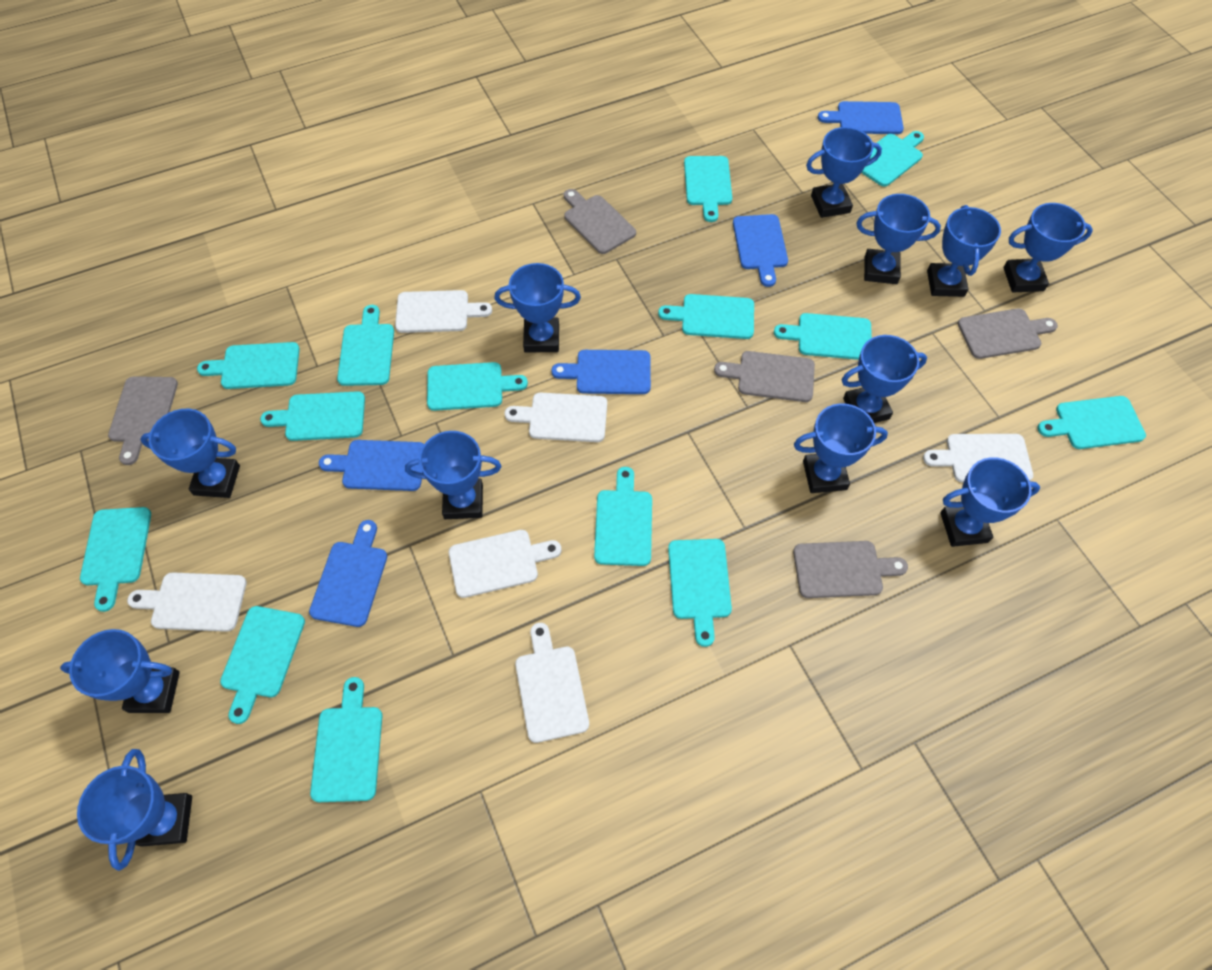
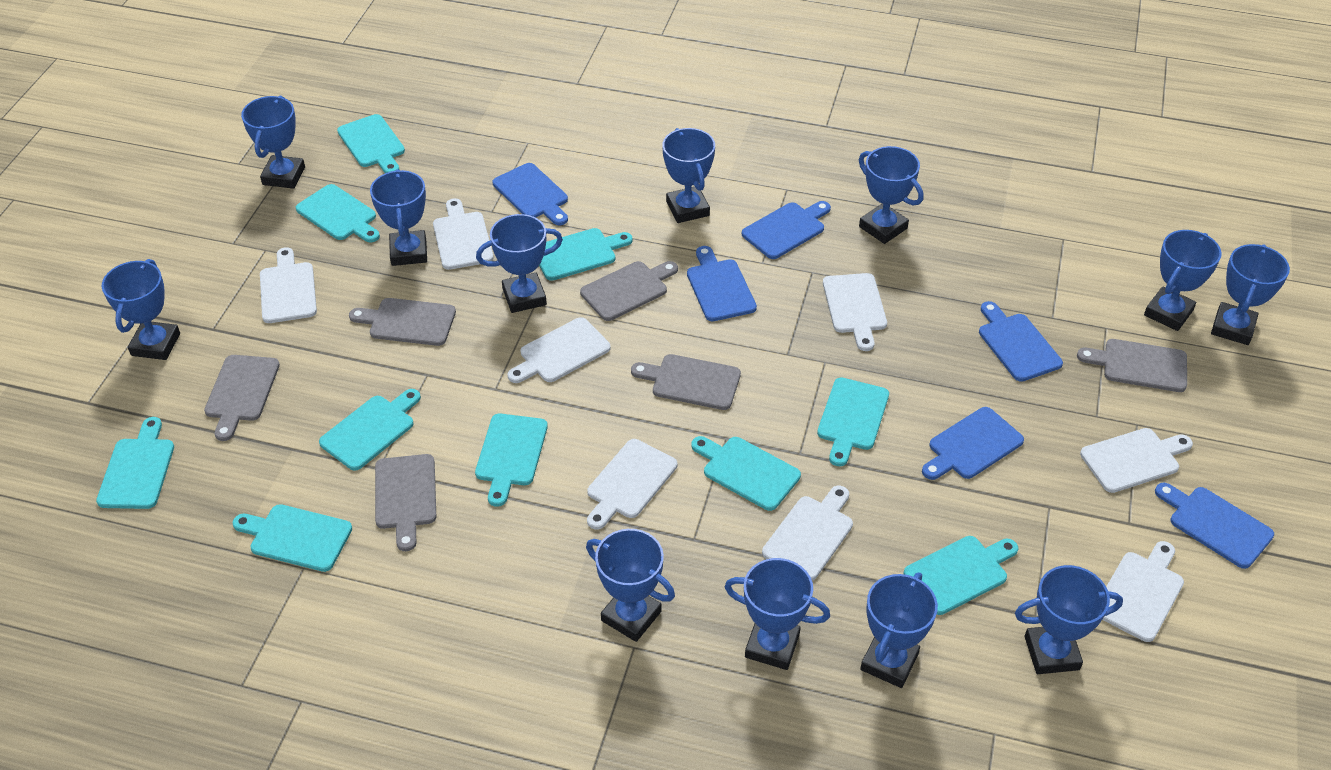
blue cutting board: [309,520,387,627] [319,440,424,491] [551,350,651,394] [733,214,788,287] [818,101,904,134] = 5 -> [493,163,568,225] [687,246,757,321] [742,201,831,259] [922,407,1024,480] [979,301,1063,382] [1155,483,1274,569] = 6
grey cutting board: [108,376,178,465] [564,189,636,254] [714,351,815,402] [793,541,908,598] [958,309,1058,359] = 5 -> [204,355,280,441] [349,298,456,346] [375,454,436,551] [580,261,678,321] [631,354,741,410] [1077,339,1187,392] = 6
turquoise cutting board: [80,507,151,612] [197,342,300,389] [220,606,305,724] [260,391,365,441] [310,677,382,802] [337,305,394,386] [427,362,528,411] [594,467,652,566] [658,294,754,339] [668,539,732,647] [684,156,732,222] [774,313,872,360] [861,131,924,187] [1037,396,1146,449] = 14 -> [96,417,174,509] [232,504,352,572] [296,184,380,243] [319,389,421,471] [337,114,405,173] [475,414,548,507] [539,228,633,281] [691,436,801,511] [817,378,889,466] [904,536,1018,615] = 10
white cutting board: [127,572,247,632] [395,290,492,333] [449,530,561,598] [505,393,607,442] [515,623,589,743] [923,434,1033,483] = 6 -> [260,247,317,323] [433,198,493,270] [508,317,610,383] [587,439,677,529] [762,486,853,581] [823,273,887,351] [1080,428,1193,493] [1102,541,1184,642] = 8

